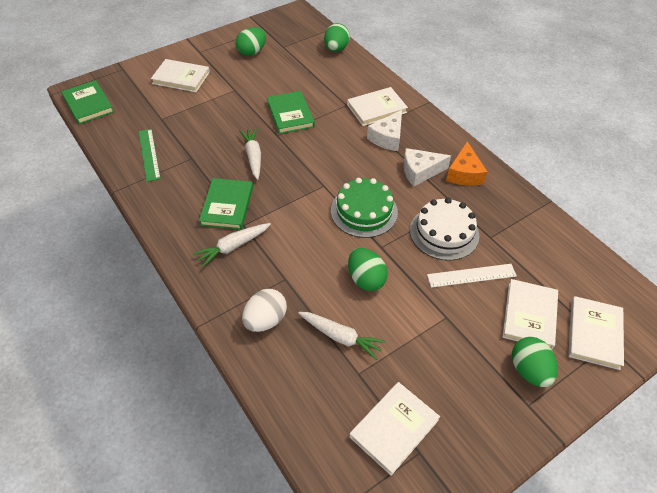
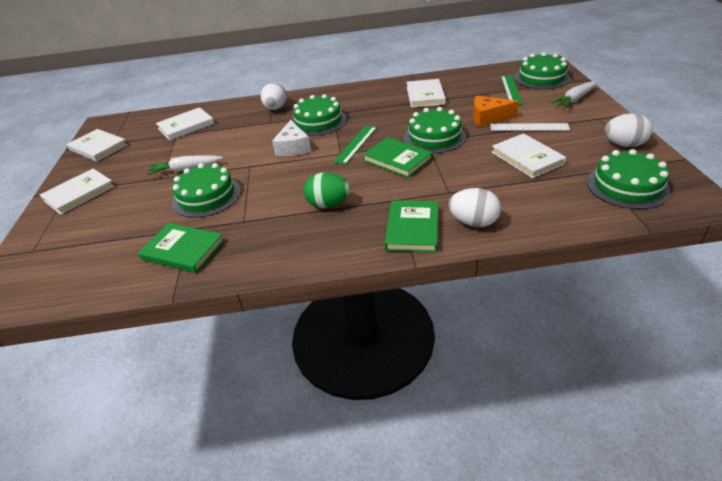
green cake: [331,178,398,238] = 1 -> [172,163,241,218] [292,94,347,136] [404,107,466,153] [514,52,570,89] [587,149,670,209] = 5
green egg: [236,27,266,56] [324,23,350,52] [348,248,388,291] [512,337,558,387] = 4 -> [303,172,350,208] = 1
green ruler: [139,129,161,182] = 1 -> [333,126,377,165] [501,76,523,105] = 2
white cake: [410,198,479,261] = 1 -> none = 0
white carrot: [193,223,271,268] [239,128,261,180] [298,312,386,360] = 3 -> [147,155,223,175] [551,81,597,108] = 2
white cheese: [367,110,402,151] [403,148,451,186] = 2 -> [272,120,311,156] = 1
white egg: [242,289,287,332] = 1 -> [261,82,287,110] [448,188,501,227] [604,113,653,147] = 3

